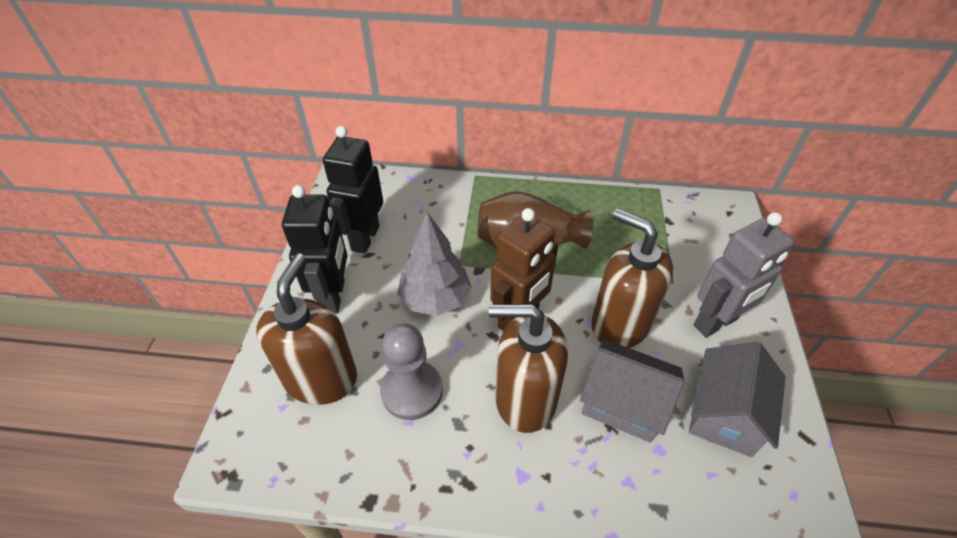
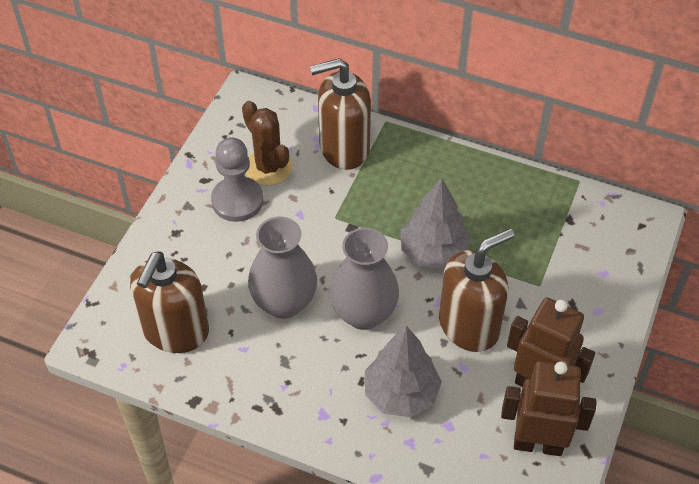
black robot: [282,185,347,314] [323,126,383,254] = 2 -> none = 0
brown cactus: none = 0 -> [242,101,292,186] = 1
brown robot: [490,208,558,331] = 1 -> [501,361,596,456] [507,297,595,387] = 2
brown vase: [478,191,593,249] = 1 -> none = 0
grey house: [580,339,685,443] [689,342,786,457] = 2 -> none = 0
grey robot: [694,212,794,338] = 1 -> none = 0
grey tree: [397,212,472,316] = 1 -> [365,326,442,418] [400,177,471,269] = 2
grey vase: none = 0 -> [248,216,317,319] [330,228,399,330] = 2

